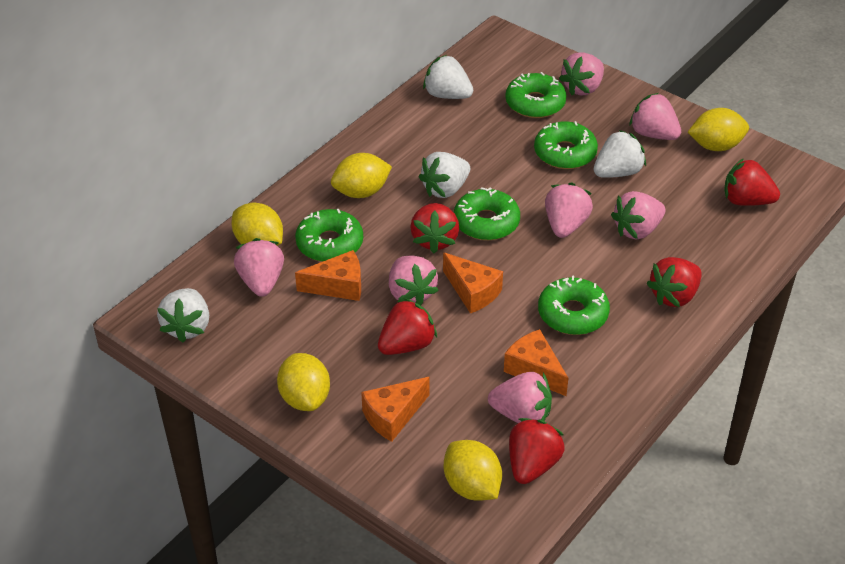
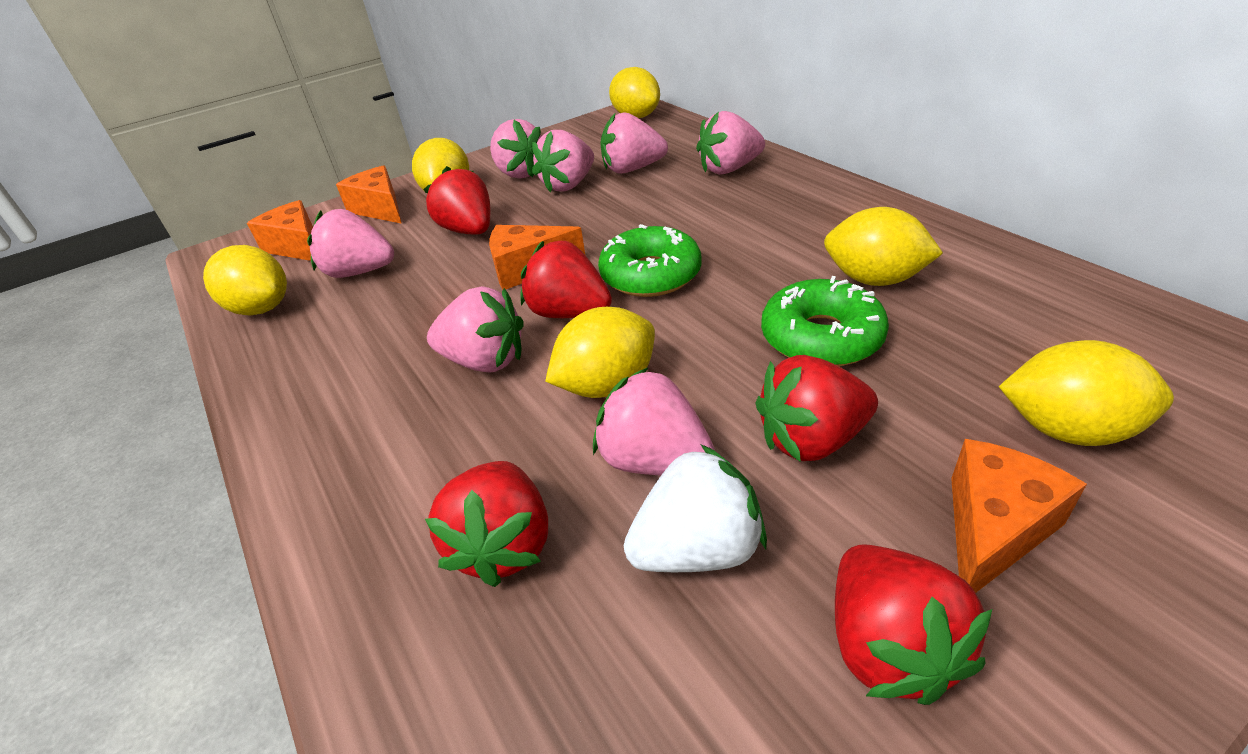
green donut: [295,209,363,262] [454,187,520,240] [505,72,567,118] [534,121,598,169] [538,276,610,335] = 5 -> [598,224,702,297] [761,276,889,366] = 2
white strawberry: [157,288,209,343] [419,152,470,198] [423,55,473,99] [594,130,646,178] = 4 -> [624,445,767,572] = 1
yellow lemon: [231,203,283,246] [277,353,330,411] [331,153,392,198] [444,440,502,501] [688,108,749,151] = 5 -> [203,245,287,315] [412,138,469,189] [545,307,655,398] [609,67,660,118] [824,207,943,286] [999,340,1174,446] = 6

